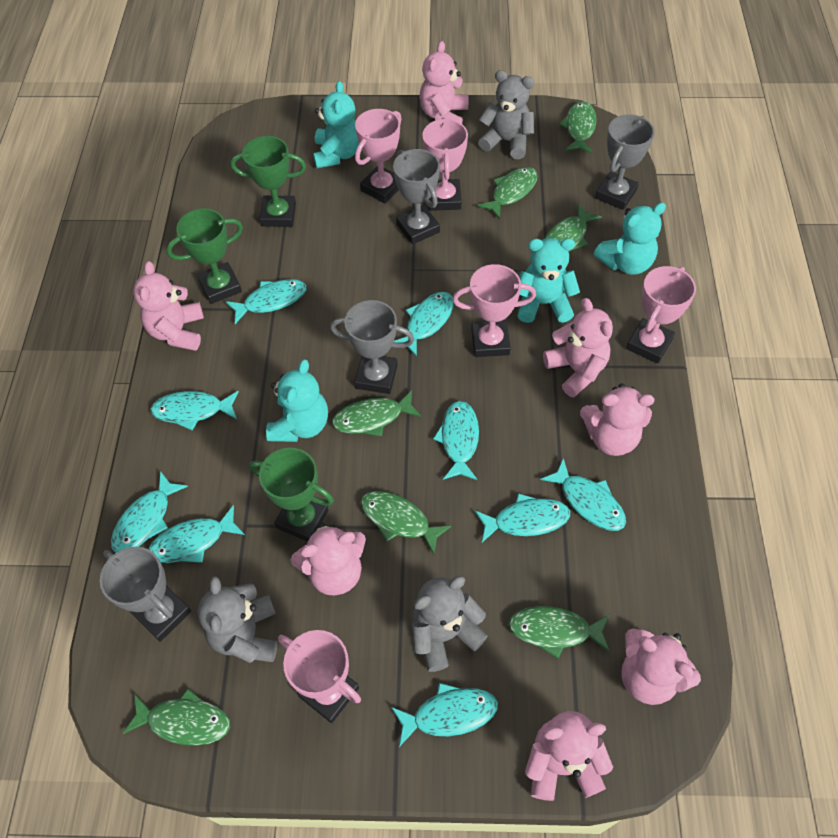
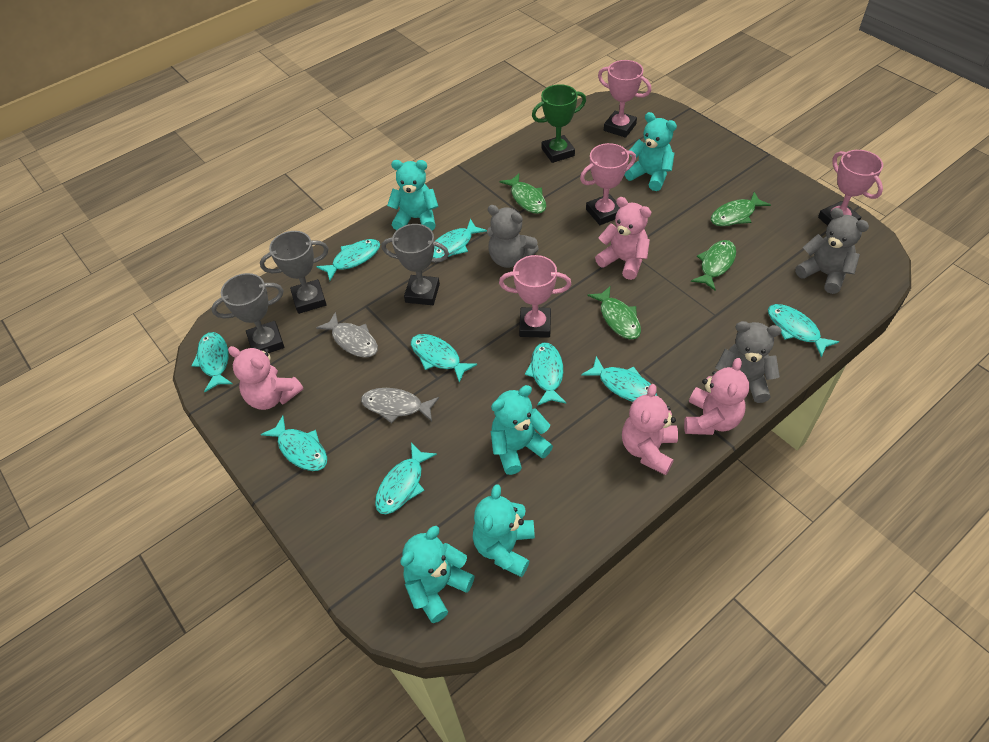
green fish: [123,689,230,745] [332,390,421,437] [361,491,451,555] [477,167,538,220] [509,606,610,659] [544,204,602,252] [559,101,597,153] = 7 -> [499,173,546,214] [587,286,641,340] [691,240,736,291] [711,192,771,226] = 4
green trophy: [166,208,243,304] [230,136,306,227] [250,448,334,542] = 3 -> [532,84,586,163] = 1
grey fish: none = 0 -> [316,312,378,358] [361,388,439,423] = 2
grey trophy: [100,547,191,642] [330,300,414,394] [393,149,440,245] [595,114,655,210] = 4 -> [211,273,284,353] [260,231,329,314] [382,224,449,305] = 3
pink teddy bear: [133,261,204,351] [291,522,366,596] [419,41,469,124] [525,711,613,801] [543,298,613,398] [580,383,655,456] [621,629,701,705] = 7 -> [228,346,303,410] [595,197,651,280] [622,384,678,475] [684,358,749,435] = 4
pink trophy: [278,630,361,723] [355,109,402,204] [422,118,468,211] [452,264,536,357] [626,266,696,364] = 5 -> [499,255,571,338] [580,143,636,225] [598,60,651,138] [818,150,883,226] = 4
turquoise teddy bear: [266,359,328,442] [313,81,359,168] [517,238,580,323] [594,202,666,275] = 4 -> [387,160,439,231] [400,526,475,623] [473,484,535,577] [491,385,553,475] [624,112,677,191] = 5

